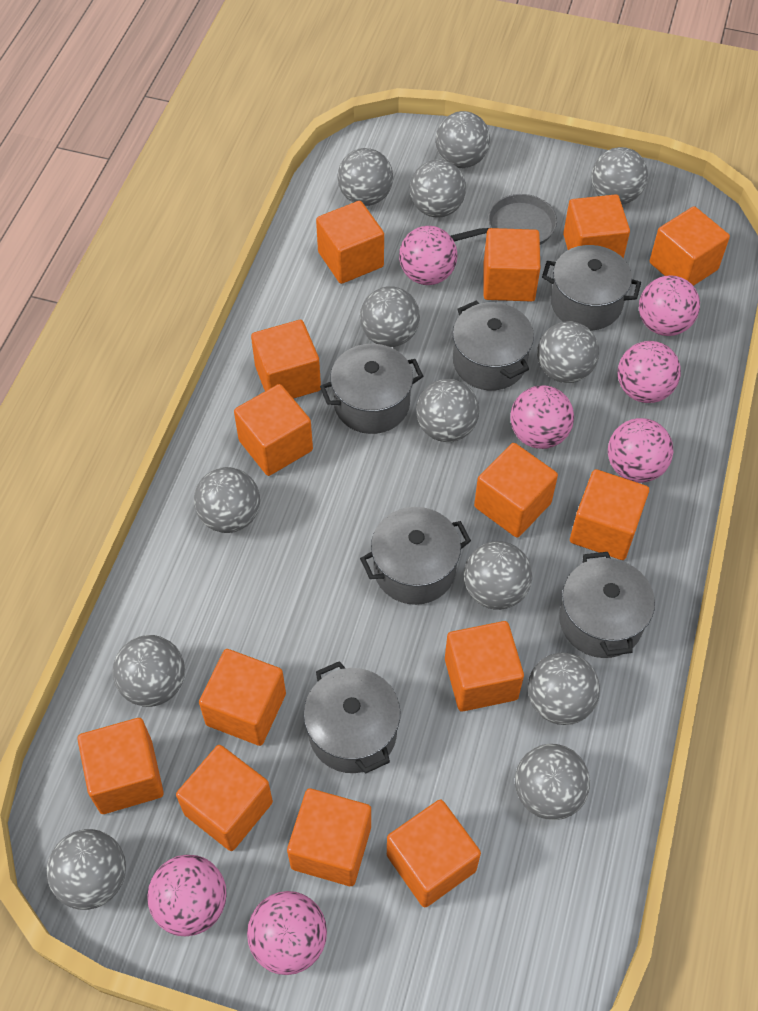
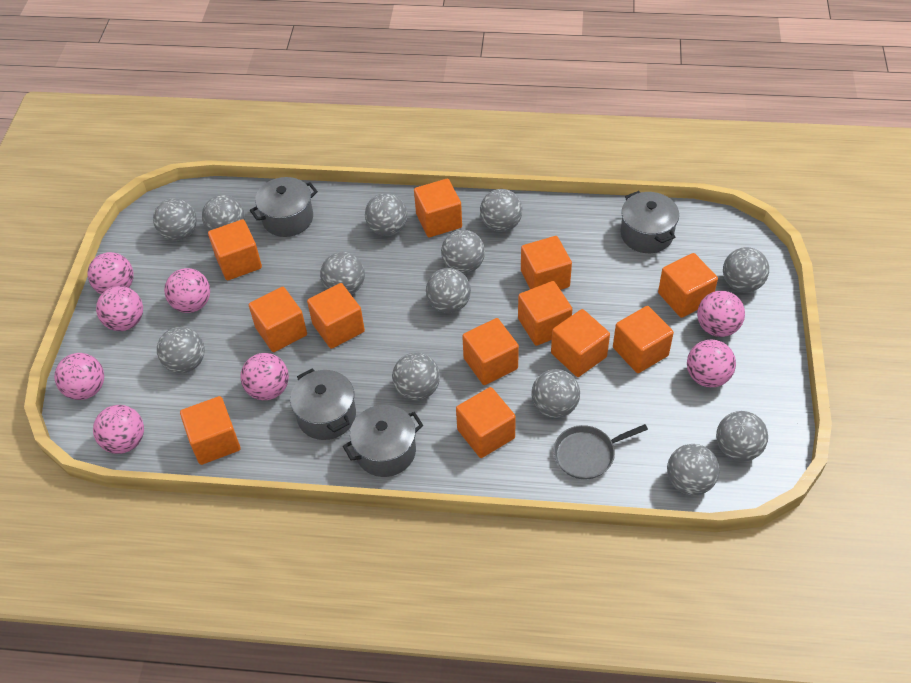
grey pot: [304,661,400,774] [320,344,423,434] [360,507,471,605] [453,301,534,390] [542,245,641,330] [559,552,655,658] = 6 -> [250,177,318,237] [290,368,356,440] [343,405,423,477] [621,191,679,253] = 4
orange cube: [77,718,164,814] [176,745,273,851] [199,649,286,746] [234,384,313,476] [251,320,321,399] [287,788,371,886] [316,201,384,284] [387,799,481,907] [445,621,524,712] [474,443,558,538] [484,228,540,302] [563,194,630,259] [570,469,649,560] [650,206,730,286] = 14 -> [180,396,241,465] [208,219,262,281] [249,287,307,352] [307,283,365,349] [414,179,462,237] [456,387,516,458] [462,318,519,385] [518,281,572,346] [521,236,572,290] [551,309,610,377] [613,306,674,373] [658,253,718,318] = 12
pink ball: [147,855,227,936] [247,891,327,975] [399,226,457,285] [510,385,574,449] [608,418,673,483] [618,341,681,403] [639,275,700,336] = 7 -> [54,353,104,400] [88,252,133,294] [93,405,144,454] [96,286,143,331] [164,268,210,313] [241,353,289,400] [687,340,736,387] [697,291,745,337] = 8

